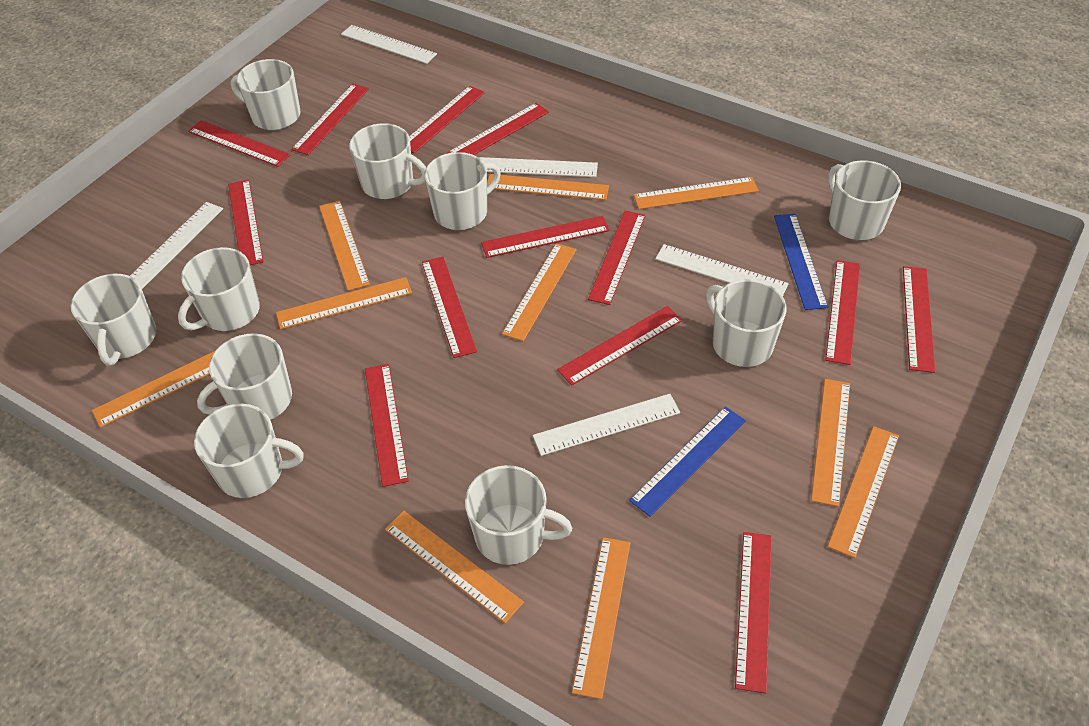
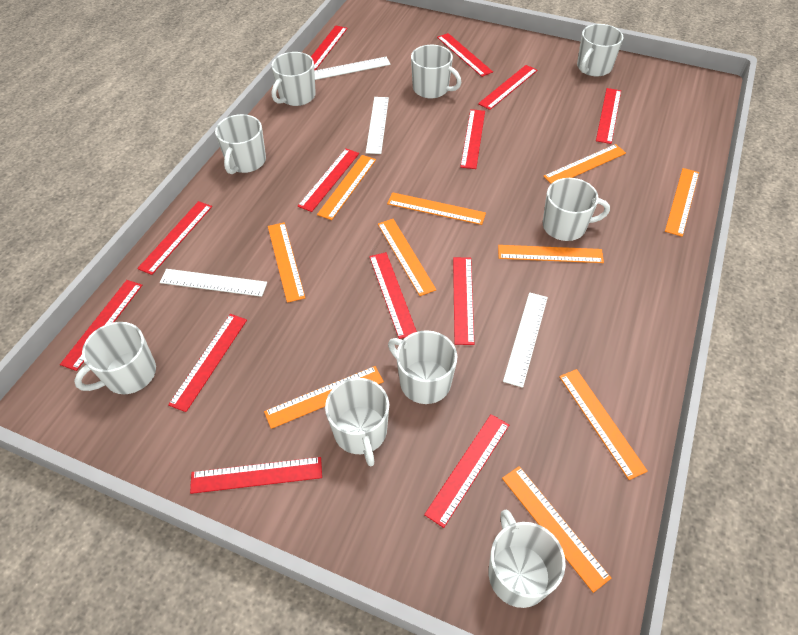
blue ruler: [629,407,746,517] [774,214,828,310] = 2 -> none = 0
white mug: [71,274,156,366] [178,247,260,331] [194,404,304,498] [197,333,292,420] [231,59,300,130] [349,123,426,199] [425,152,501,230] [465,465,572,565] [706,279,787,367] [828,160,901,240] = 10 -> [74,322,156,394] [215,114,266,174] [271,52,316,106] [325,378,389,467] [388,330,458,404] [411,45,461,98] [489,510,566,608] [543,178,610,241] [577,24,624,77] = 9
white ruler: [130,202,223,289] [341,25,437,64] [479,157,598,177] [533,394,680,456] [655,244,788,296] = 5 -> [160,269,267,297] [314,57,391,80] [366,97,389,154] [503,292,548,388] = 4

